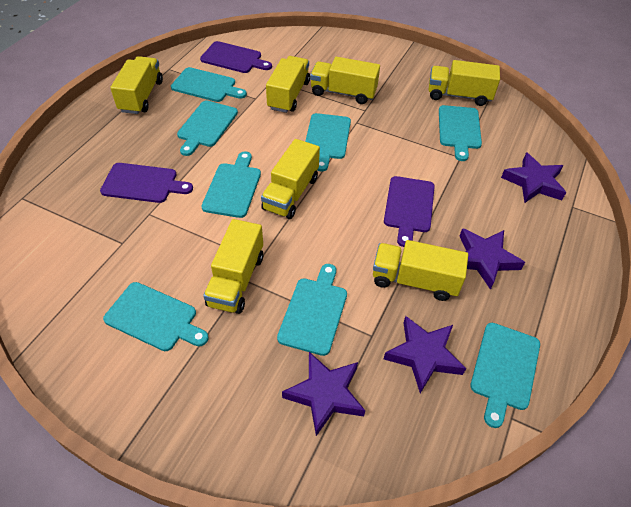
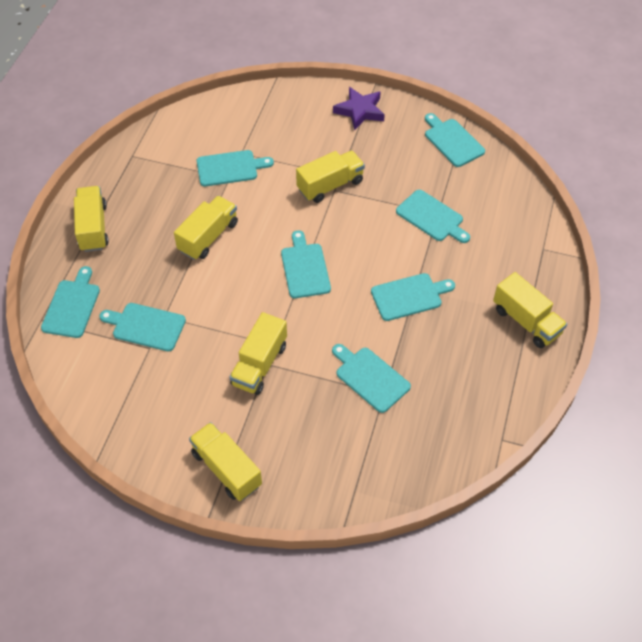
purple cutting board: [100,163,193,203] [200,41,272,73] [384,176,435,247] = 3 -> none = 0
purple star: [282,352,365,436] [384,316,466,393] [460,228,525,290] [501,152,566,203] = 4 -> [333,87,385,131] = 1
yellow truck: [110,56,163,114] [203,219,263,314] [261,139,320,219] [266,56,310,113] [310,57,380,104] [373,240,468,301] [429,60,500,106] = 7 -> [74,186,109,252] [174,196,238,260] [189,422,262,501] [230,312,287,395] [296,151,365,203] [493,272,567,348] = 6

